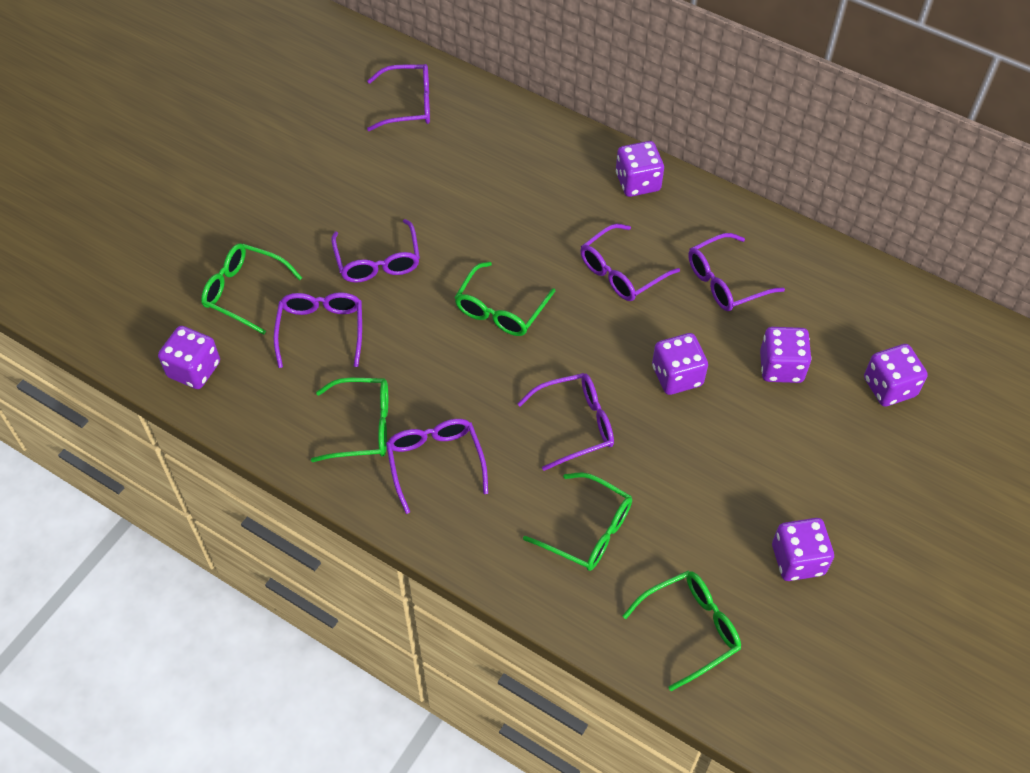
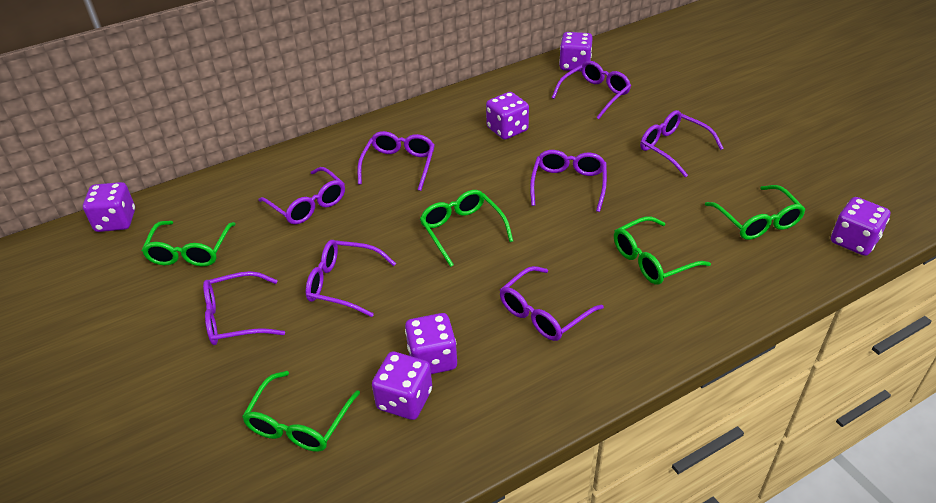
purple glasses: [274,292,362,368] [331,219,420,283] [367,64,430,131] [386,419,488,514] [517,373,614,471] [580,224,680,301] [688,233,785,311] = 7 -> [203,271,285,345] [259,167,345,225] [305,240,396,317] [357,131,435,191] [500,266,604,341] [530,150,607,212] [552,61,631,119] [640,110,724,177] = 8

